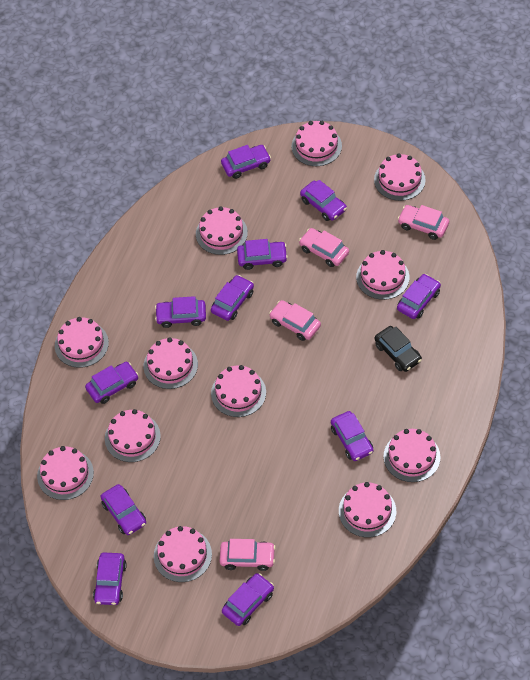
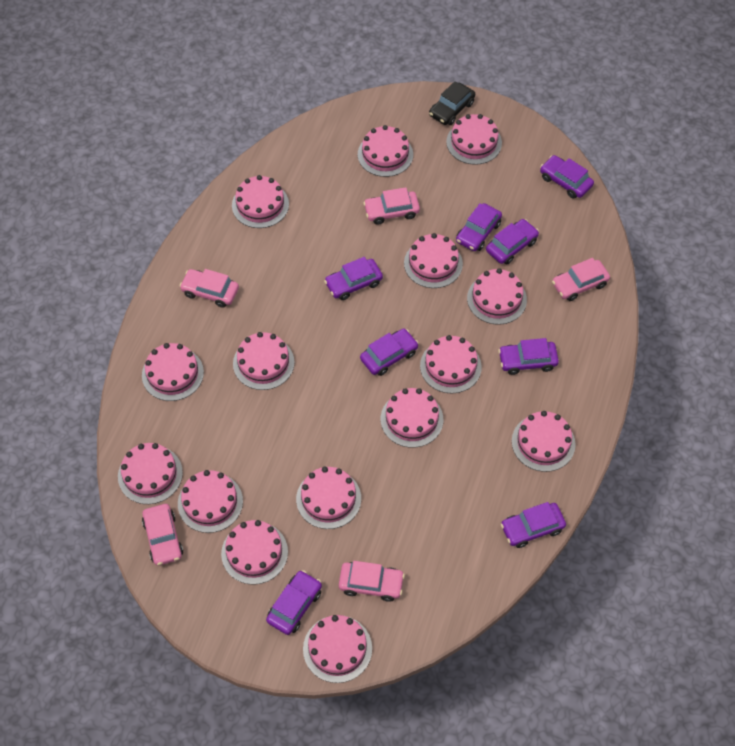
pink cake: [37,446,94,500] [55,317,109,368] [105,409,161,462] [143,337,198,389] [154,526,212,582] [196,207,248,255] [211,365,266,417] [291,121,342,166] [339,482,396,537] [356,250,409,300] [374,153,426,201] [384,429,441,482] = 12 -> [118,443,183,504] [142,343,204,401] [178,470,243,533] [221,520,288,585] [232,175,289,228] [233,332,295,390] [296,467,361,529] [303,615,372,683] [358,125,413,177] [381,388,443,448] [404,233,463,288] [420,335,482,393] [446,114,502,165] [467,268,527,325] [512,411,576,472] = 15
pink car: [220,539,276,571] [269,300,321,341] [299,228,349,267] [398,205,449,240] = 4 -> [142,504,183,566] [180,269,239,308] [339,561,405,602] [363,187,420,225] [552,258,610,301] = 5
purple car: [85,362,138,404] [93,553,127,605] [101,484,146,535] [155,296,206,328] [211,275,254,321] [221,145,271,179] [222,573,274,626] [237,239,288,270] [300,180,347,221] [331,411,374,461] [397,274,441,319] = 11 -> [266,570,322,635] [324,257,383,300] [360,329,419,376] [456,203,502,251] [486,219,539,264] [498,338,559,375] [501,502,566,548] [540,155,594,199] = 8

